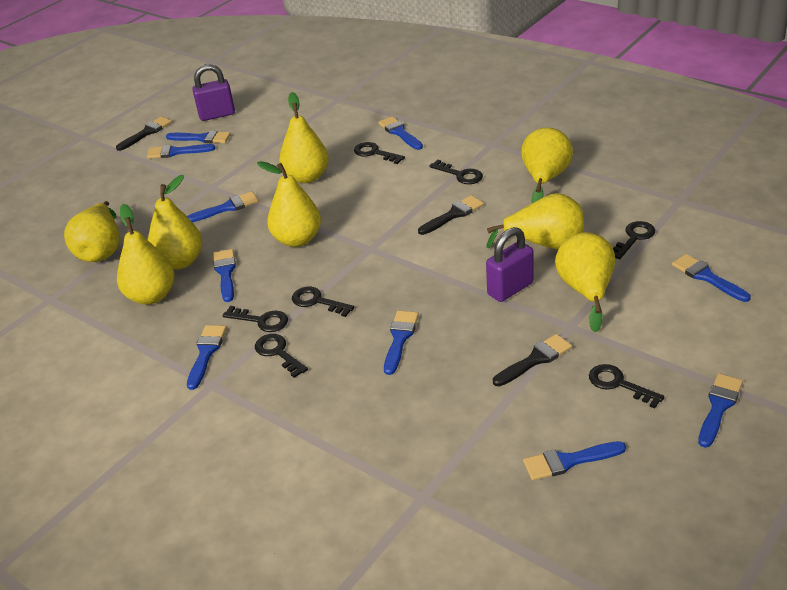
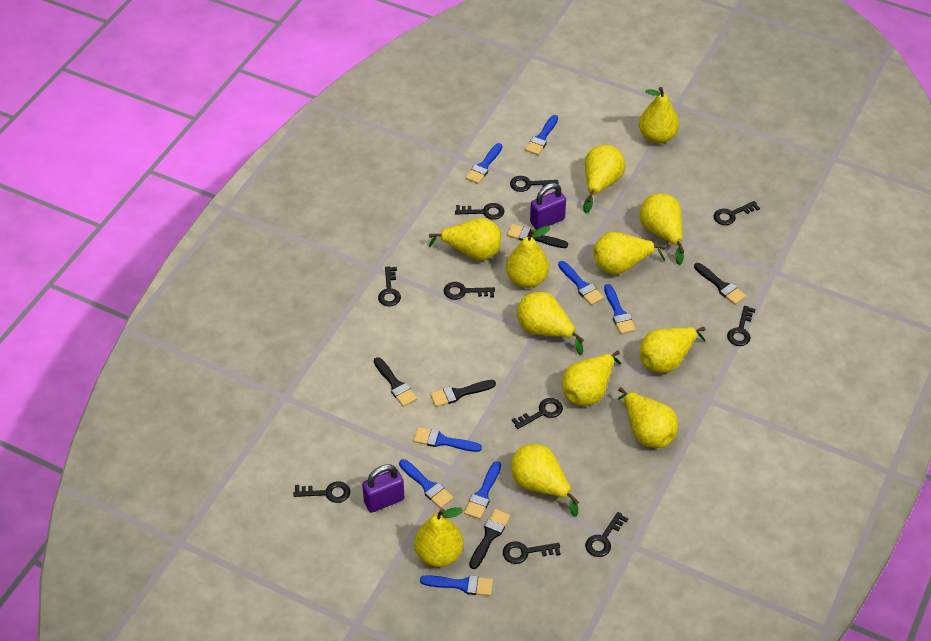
black brush: [116,116,172,151] [418,195,484,235] [493,334,572,386] = 3 -> [374,357,417,407] [430,380,496,407] [469,509,511,569] [507,224,568,248] [694,263,746,305] = 5
black key: [223,306,288,332] [255,334,308,378] [292,287,354,317] [354,142,405,164] [430,160,483,184] [589,364,664,408] [613,221,655,259] = 7 -> [294,481,350,503] [378,266,401,306] [444,282,495,300] [455,203,504,220] [503,541,561,564] [510,176,559,192] [512,398,563,429] [585,512,628,557] [714,201,760,225] [727,306,755,346] = 10
blue brush: [147,144,215,159] [166,130,231,143] [187,191,259,222] [187,325,227,390] [213,249,236,302] [378,116,423,150] [384,311,419,375] [523,441,626,480] [672,254,751,302] [698,373,743,448] = 10 -> [399,459,453,508] [413,427,482,452] [420,575,493,596] [464,461,501,519] [465,143,503,184] [525,115,558,155] [558,261,604,305] [604,284,636,334] = 8
yellow pear: [64,201,120,262] [117,204,175,304] [148,175,202,270] [257,161,321,247] [279,92,329,183] [486,193,584,249] [521,128,573,203] [555,232,615,332] = 8 -> [414,507,464,567] [429,218,501,261] [506,226,551,288] [511,444,579,517] [517,292,584,355] [562,350,621,406] [583,145,625,213] [594,232,666,275] [618,387,678,448] [639,87,679,144] [640,193,684,265] [640,327,705,373] = 12

